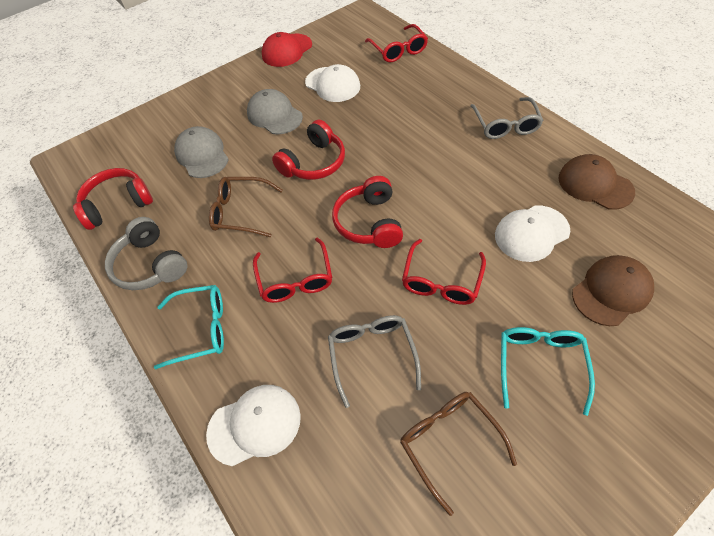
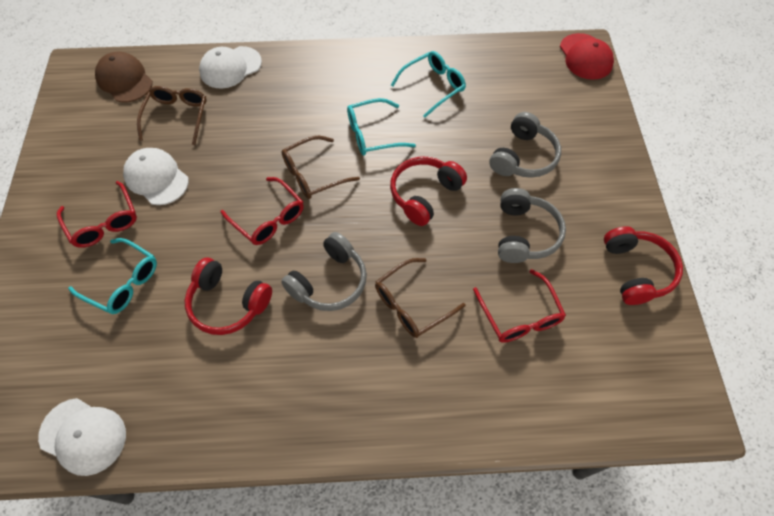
brown cap: [558,154,635,210] [572,255,654,326] = 2 -> [95,52,153,103] = 1
brown glasses: [209,177,283,237] [400,392,517,516] = 2 -> [137,86,207,145] [282,136,360,199] [375,258,466,338] = 3
grey cap: [174,126,229,178] [247,89,303,135] = 2 -> none = 0
grey glasses: [328,315,421,408] [470,97,544,139] = 2 -> none = 0
grey headphones: [105,217,187,290] = 1 -> [281,232,367,311] [489,112,561,178] [498,188,566,263] = 3
turquoise glasses: [154,285,224,370] [501,327,595,416] = 2 -> [68,238,157,314] [347,98,416,156] [391,51,466,118] = 3

